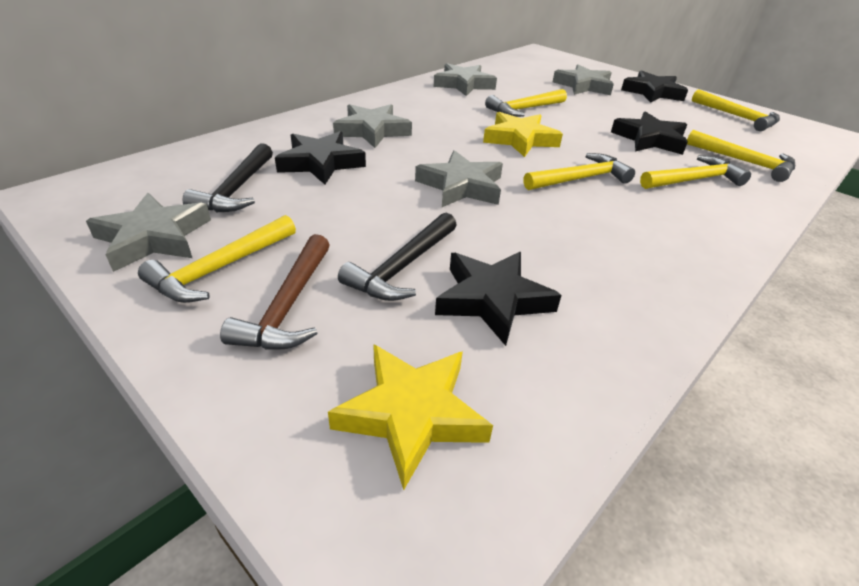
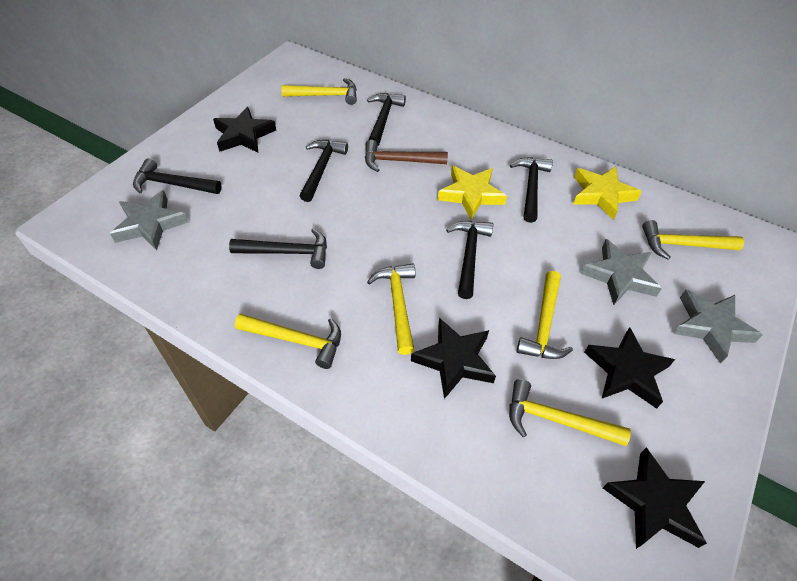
black hammer: [183,143,273,213] [338,213,457,301] = 2 -> [133,158,221,194] [229,228,327,269] [300,140,348,202] [367,93,406,146] [446,221,493,299] [510,157,553,223] = 6
grey star: [86,193,211,272] [333,104,412,148] [415,150,503,207] [434,63,497,96] [553,64,614,95] = 5 -> [110,190,188,250] [580,239,662,305] [673,290,763,364] = 3

